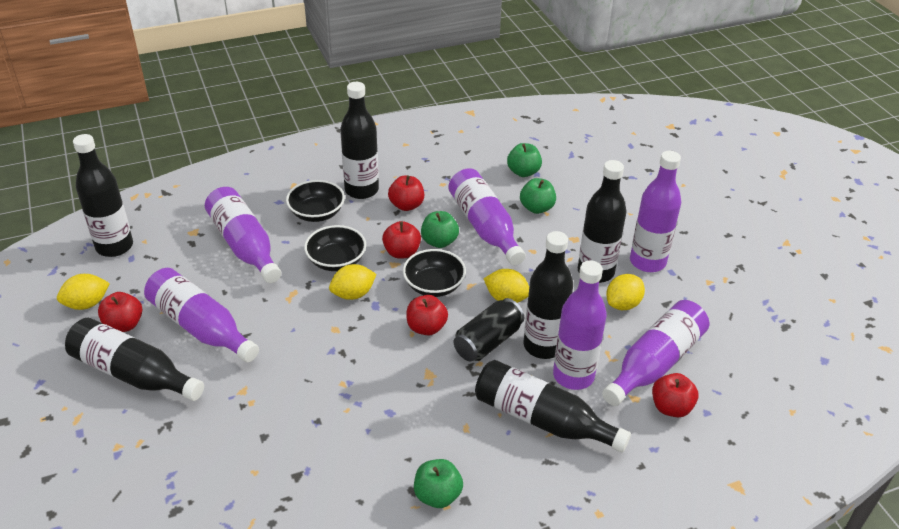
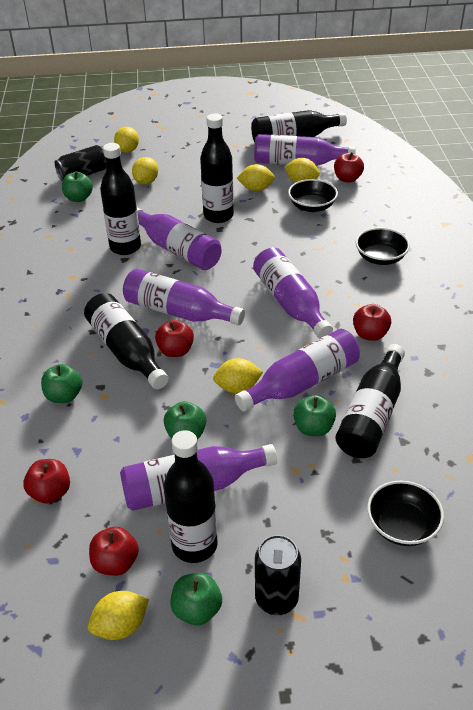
black can: [454,298,524,361] = 1 -> [55,145,106,181] [255,535,301,615] = 2
green apple: [414,459,463,508] [421,211,459,248] [507,143,542,177] [520,178,556,214] = 4 -> [41,364,82,403] [62,171,93,202] [164,401,206,439] [170,573,222,625] [293,395,336,436] = 5
yellow lemon: [57,274,110,310] [329,264,377,300] [483,269,529,303] [606,274,645,310] = 4 -> [88,591,149,640] [114,127,139,153] [132,157,158,184] [213,358,263,393] [237,164,275,191] [284,158,320,183] = 6

